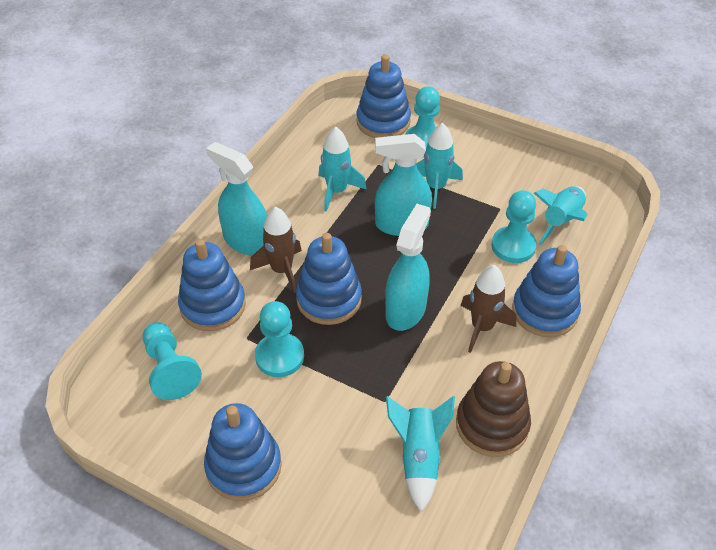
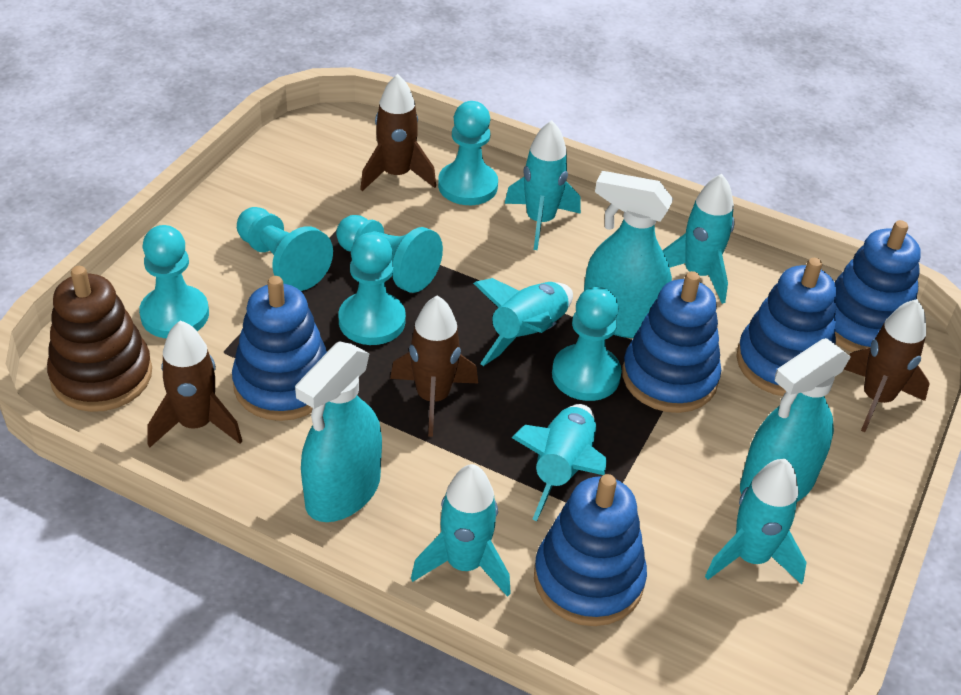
brown rocket: [250,207,302,293] [460,265,516,353] = 2 -> [147,320,242,448] [360,74,436,191] [390,295,478,437] [844,299,930,432] = 4
turquoise pawn: [143,322,202,400] [255,301,304,377] [405,86,440,154] [491,190,537,263] = 4 -> [139,225,209,338] [237,207,333,291] [336,215,443,293] [338,232,406,345] [438,101,498,205] [552,287,622,401] = 6
turquoise rocket: [319,127,367,212] [386,396,455,512] [416,123,463,209] [534,186,587,245] = 4 -> [411,464,511,597] [473,278,573,366] [504,120,581,250] [512,404,607,521] [662,174,734,304] [705,459,807,585] = 6

